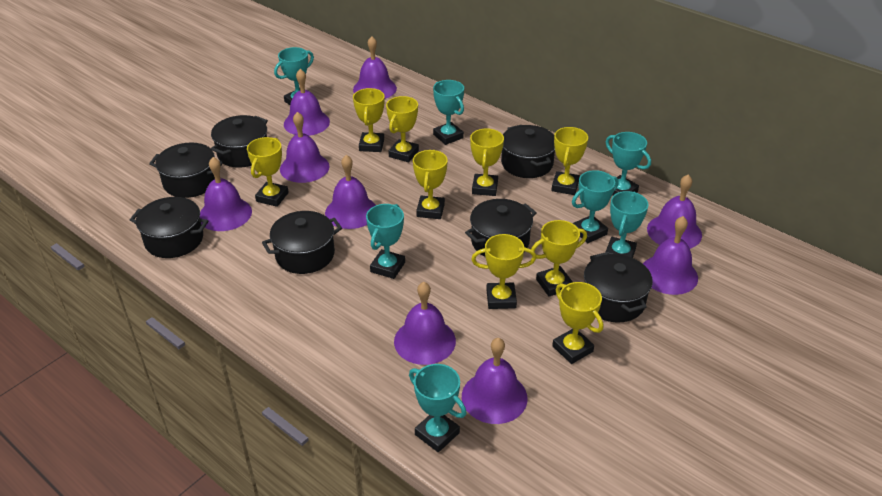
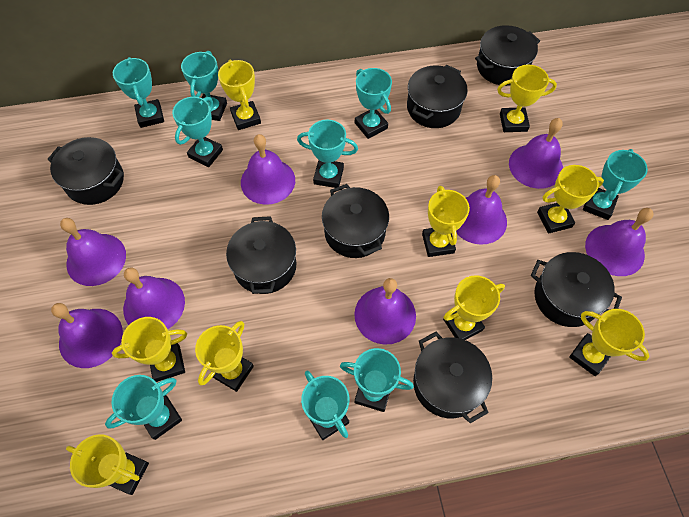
purple bell: [200,157,252,231] [280,112,330,183] [284,69,330,136] [325,155,376,229] [353,36,397,99] [394,282,456,365] [462,338,528,424] [643,216,698,295] [647,174,702,249] = 9 -> [51,303,123,368] [60,218,126,286] [123,268,185,329] [241,134,295,205] [354,278,416,345] [456,175,507,245] [509,118,563,189] [585,208,654,276] = 8
turquoise trophy: [274,47,314,105] [366,204,405,279] [409,364,466,452] [433,80,464,145] [572,170,619,243] [606,132,651,196] [606,191,649,258] = 7 -> [105,375,182,440] [113,57,164,128] [172,97,223,167] [181,51,227,121] [297,120,358,188] [301,370,349,440] [340,348,414,412] [355,68,392,139] [583,149,648,220] = 9

